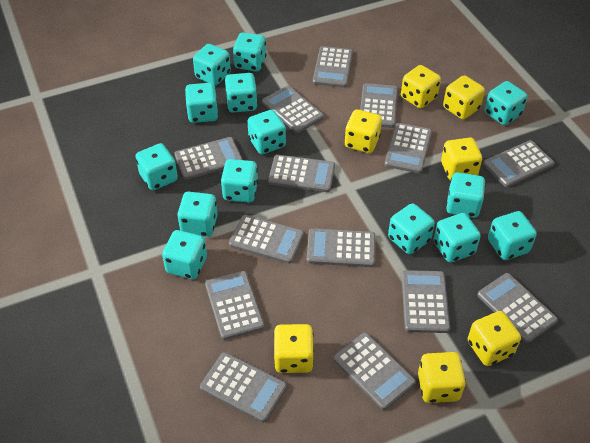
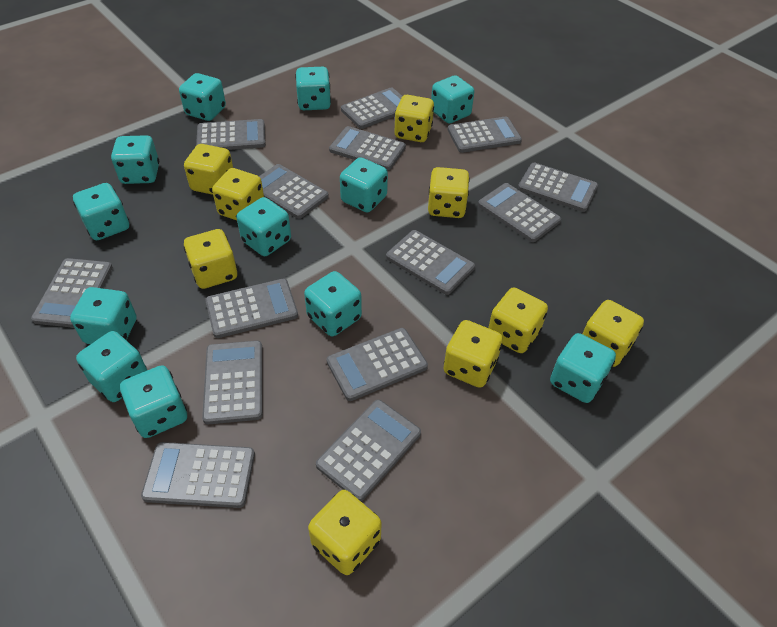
turquoise dice: [135,143,178,190] [162,230,207,279] [177,192,218,237] [185,83,218,123] [193,44,231,85] [221,159,258,203] [225,73,258,113] [233,32,266,71] [247,110,286,154] [388,203,435,254] [434,213,481,262] [446,172,486,218] [485,81,527,125] [488,211,537,260] = 14 -> [70,287,137,344] [73,183,129,240] [76,331,147,402] [111,135,159,184] [120,365,187,438] [179,73,226,121] [236,197,291,256] [295,67,331,110] [304,271,362,336] [340,157,388,213] [431,75,474,123] [550,333,616,403] = 12
yellow dice: [273,324,314,373] [345,109,382,153] [401,65,441,108] [418,352,466,403] [441,137,482,180] [443,75,485,119] [468,311,521,366] = 7 -> [184,144,233,195] [184,229,237,289] [212,168,264,220] [308,490,382,575] [395,95,434,142] [428,167,470,218] [443,320,503,388] [488,287,548,353] [583,300,644,367] = 9

